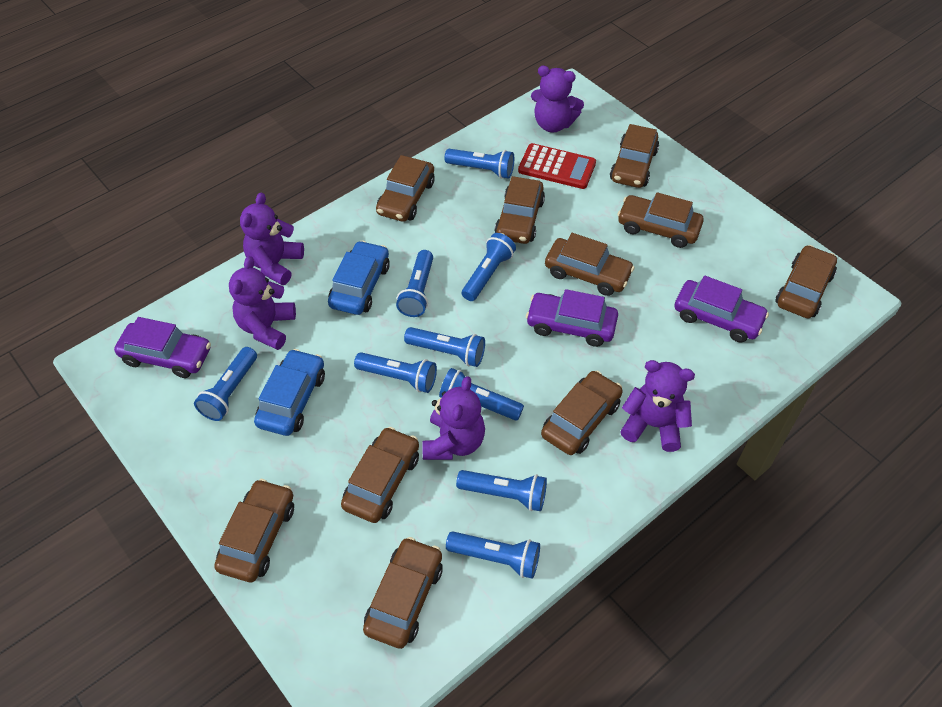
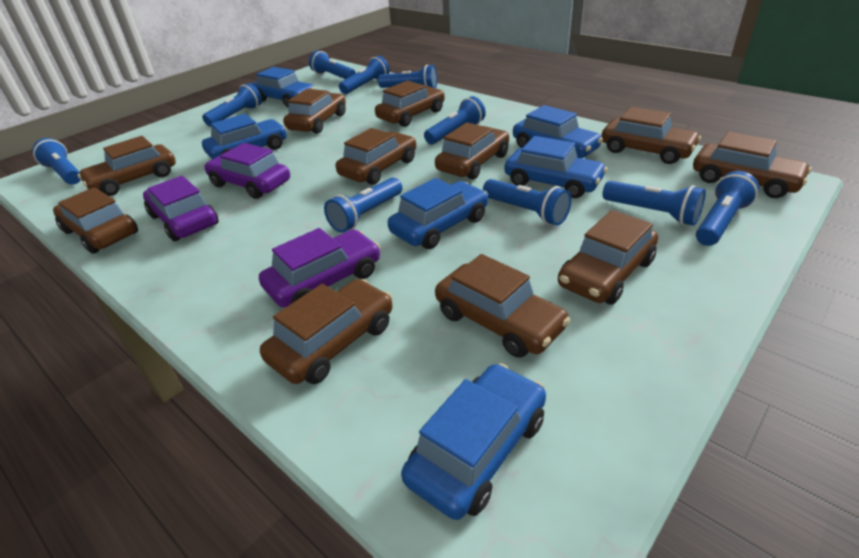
blue car: [254,349,325,436] [328,241,390,315] = 2 -> [202,114,287,159] [253,67,315,108] [388,178,488,249] [401,363,546,520] [504,136,607,198] [513,105,603,158] = 6
blue flashlight: [194,347,257,421] [354,352,437,393] [396,250,433,317] [404,327,485,367] [439,368,524,421] [445,149,514,179] [446,532,540,579] [456,470,547,511] [462,233,516,301] = 9 -> [32,138,81,185] [202,83,262,127] [309,51,356,79] [324,177,402,233] [339,56,390,94] [378,65,437,88] [424,96,486,144] [483,179,572,226] [602,181,706,226] [696,171,759,246] = 10
brown car: [214,479,294,582] [341,427,419,523] [363,537,443,649] [376,155,435,222] [495,176,545,244] [541,371,623,455] [545,233,635,296] [610,124,659,188] [617,192,704,248] [775,245,837,318] = 10 -> [53,187,138,254] [77,136,176,196] [260,279,393,384] [283,89,346,134] [336,128,416,185] [375,81,445,127] [435,122,509,180] [435,254,570,358] [558,210,658,305] [601,107,701,164] [693,131,812,198] = 11
purple teddy bear: [229,256,296,350] [240,193,304,285] [422,376,485,460] [531,66,584,132] [620,360,695,452] = 5 -> none = 0
red calculator: [518,143,596,189] = 1 -> none = 0

